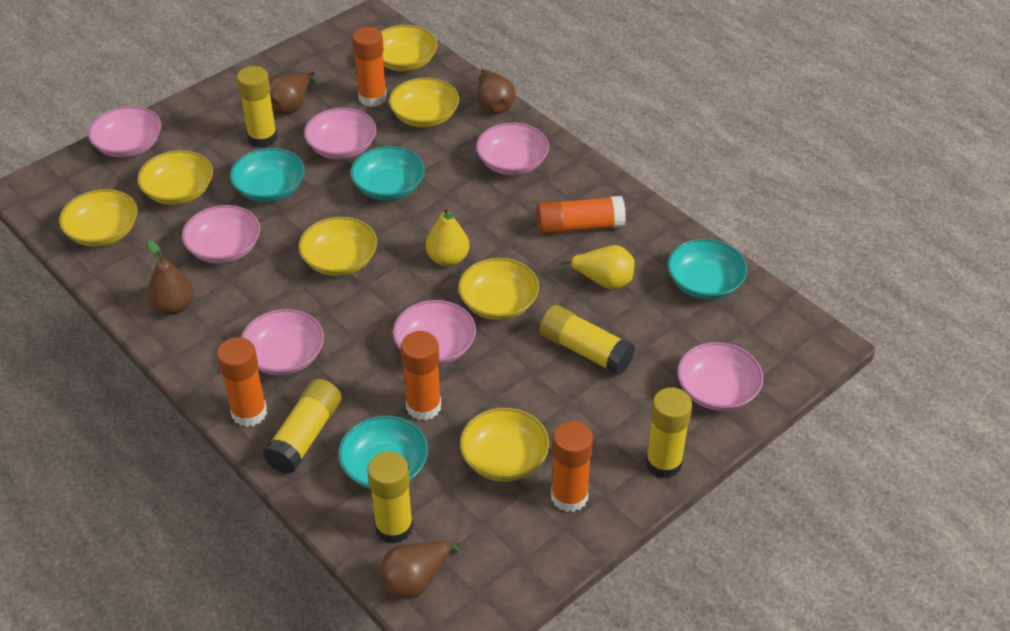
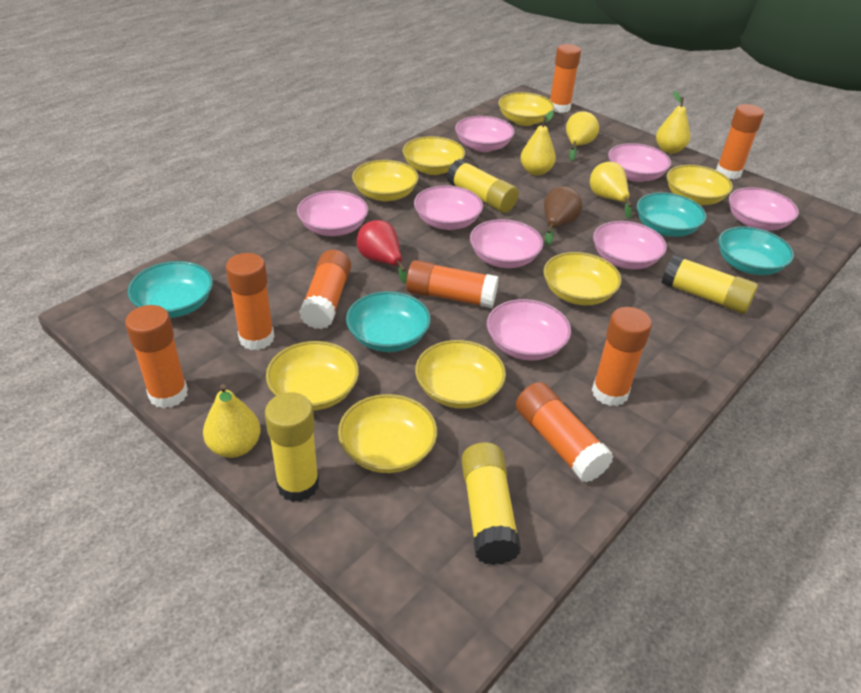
brown pear: [147,241,194,315] [269,72,315,114] [379,539,460,598] [477,69,516,114] = 4 -> [544,186,583,246] = 1
orange glue stick: [217,337,267,427] [352,27,387,107] [401,331,441,420] [536,196,626,235] [551,421,593,512] = 5 -> [125,305,188,409] [226,253,275,350] [299,250,351,329] [406,260,498,308] [516,382,614,482] [550,44,581,113] [592,307,652,406] [716,104,764,179] = 8
pink bowl: [88,106,161,158] [182,205,260,264] [241,309,324,375] [304,108,376,160] [393,300,476,365] [476,122,549,176] [677,342,763,411] = 7 -> [297,191,368,236] [414,185,483,230] [455,116,515,152] [470,219,543,268] [487,299,571,361] [593,221,667,269] [608,143,671,182] [729,187,799,230] = 8
red pear: none = 0 -> [357,220,407,283] = 1
yellow bowl: [59,189,137,247] [137,150,213,205] [298,217,377,276] [380,25,437,71] [389,78,459,128] [458,258,539,320] [460,408,549,482] = 7 -> [266,341,359,411] [338,394,437,473] [352,160,419,201] [402,136,465,175] [415,340,506,409] [498,92,554,126] [543,252,622,305] [666,165,733,205] = 8
yellow glue stick: [237,66,277,148] [263,379,342,474] [367,451,413,544] [539,305,635,375] [646,387,692,478] = 5 -> [265,392,319,502] [447,159,519,213] [461,442,521,565] [662,255,758,314] = 4
yellow pear: [426,207,469,267] [558,245,635,290] = 2 -> [203,384,261,458] [520,111,556,176] [566,111,599,161] [590,162,632,218] [656,91,690,154] = 5

